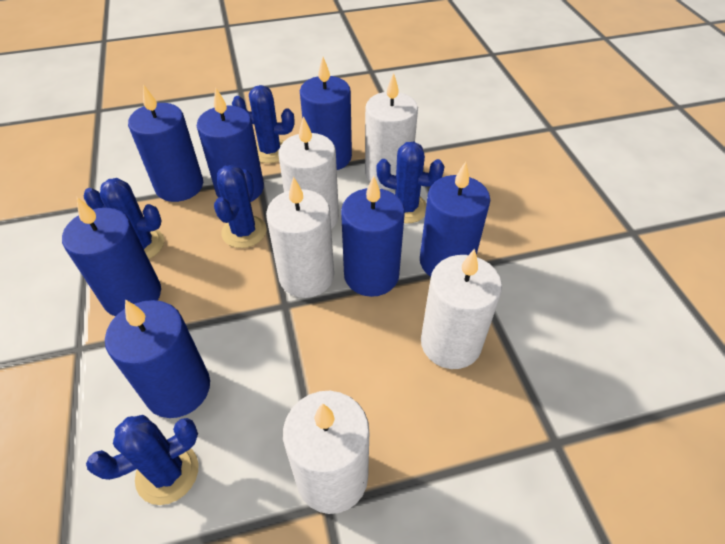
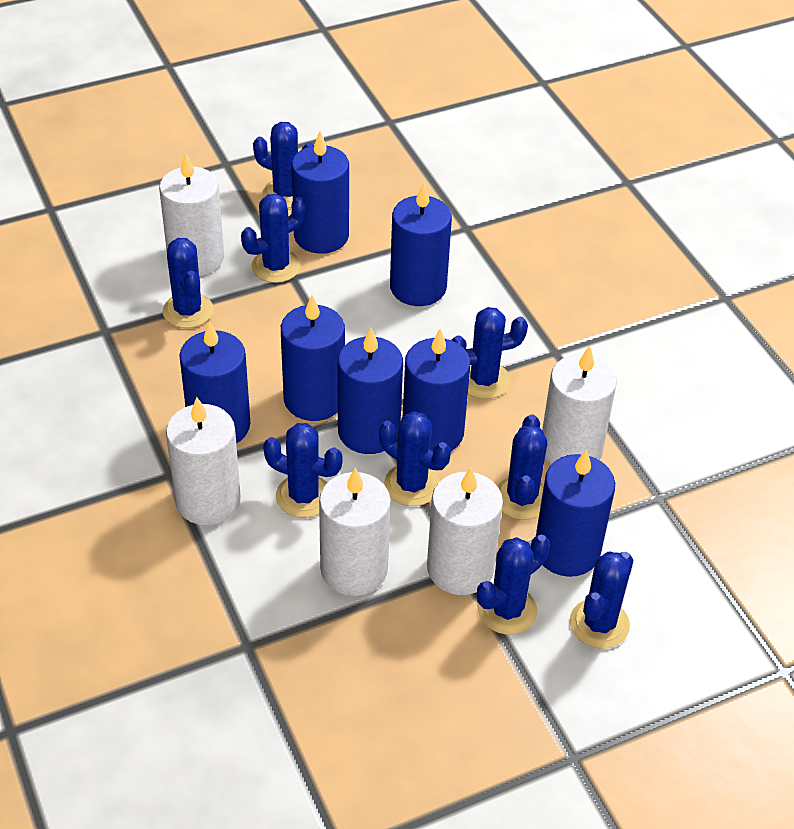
blue cactus: [84,178,164,259] [86,415,199,505] [214,165,267,248] [232,85,294,163] [377,142,445,223] = 5 -> [163,238,213,328] [241,194,307,283] [253,122,314,208] [263,423,343,518] [379,411,451,506] [452,307,528,399] [477,535,550,635] [498,414,547,520] [570,551,633,649] = 9

